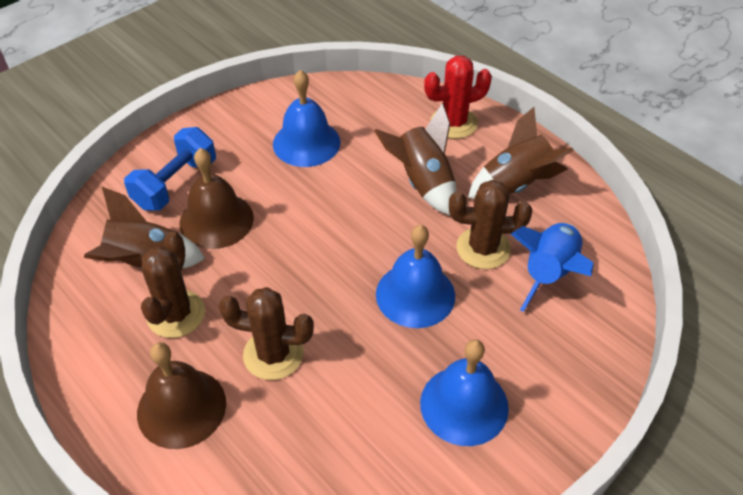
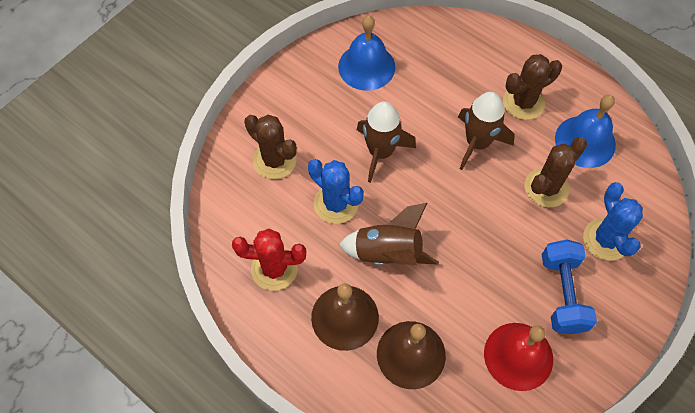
blue bell: [273,70,340,167] [376,225,455,328] [420,339,509,446] = 3 -> [338,16,395,91] [555,95,616,168] = 2
blue cactus: none = 0 -> [308,159,364,224] [583,182,643,261] = 2
blue rocket: [511,223,594,312] = 1 -> none = 0
red bell: none = 0 -> [484,323,553,391] = 1

